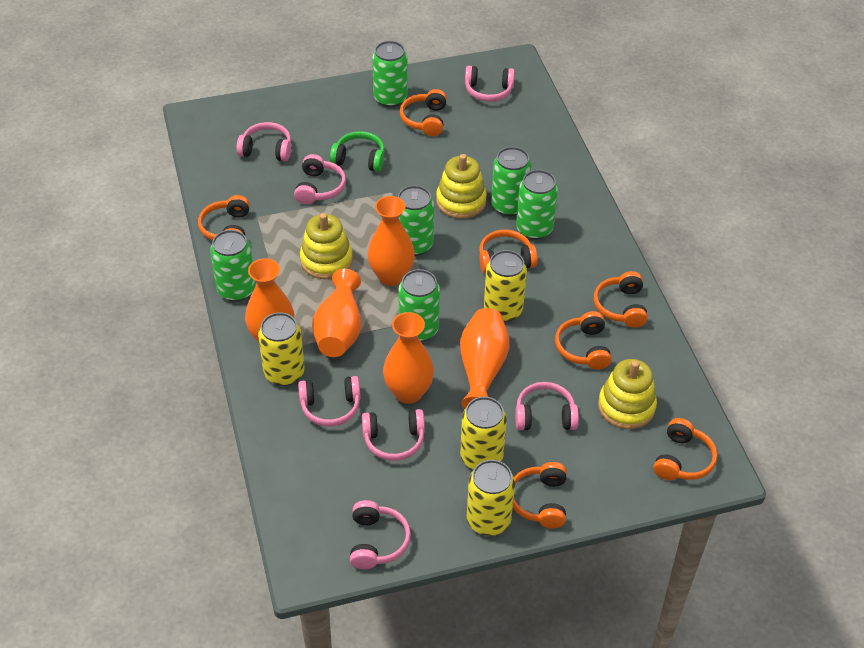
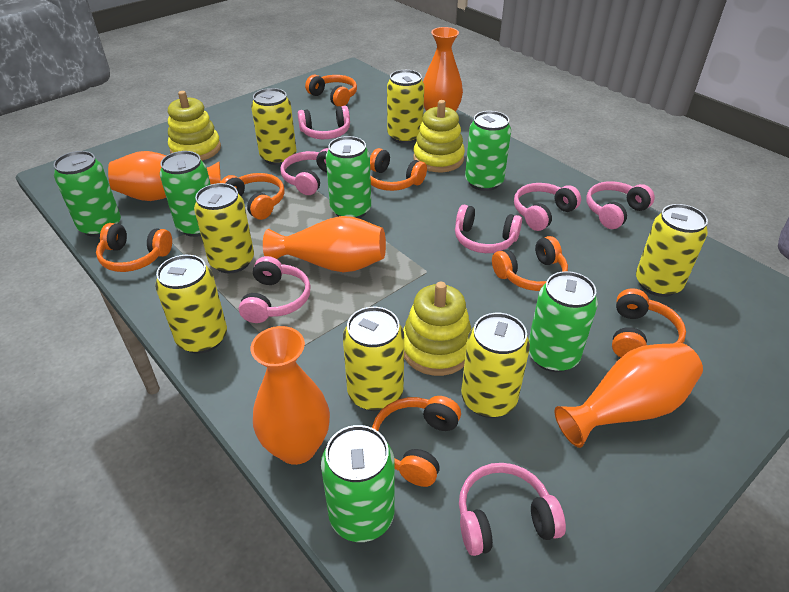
green headphones: [330,131,385,172] = 1 -> none = 0
yellow can: [258,312,304,386] [460,397,507,470] [467,460,515,536] [484,250,527,322] = 4 -> [155,255,227,354] [194,183,254,273] [251,88,297,165] [343,307,404,411] [387,70,424,144] [461,313,530,418] [636,204,708,297] = 7

